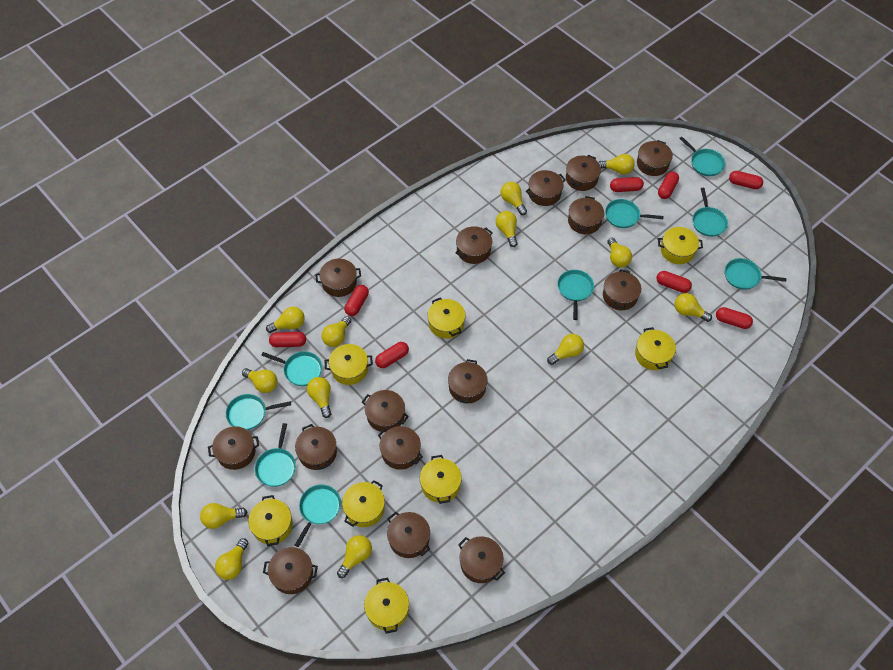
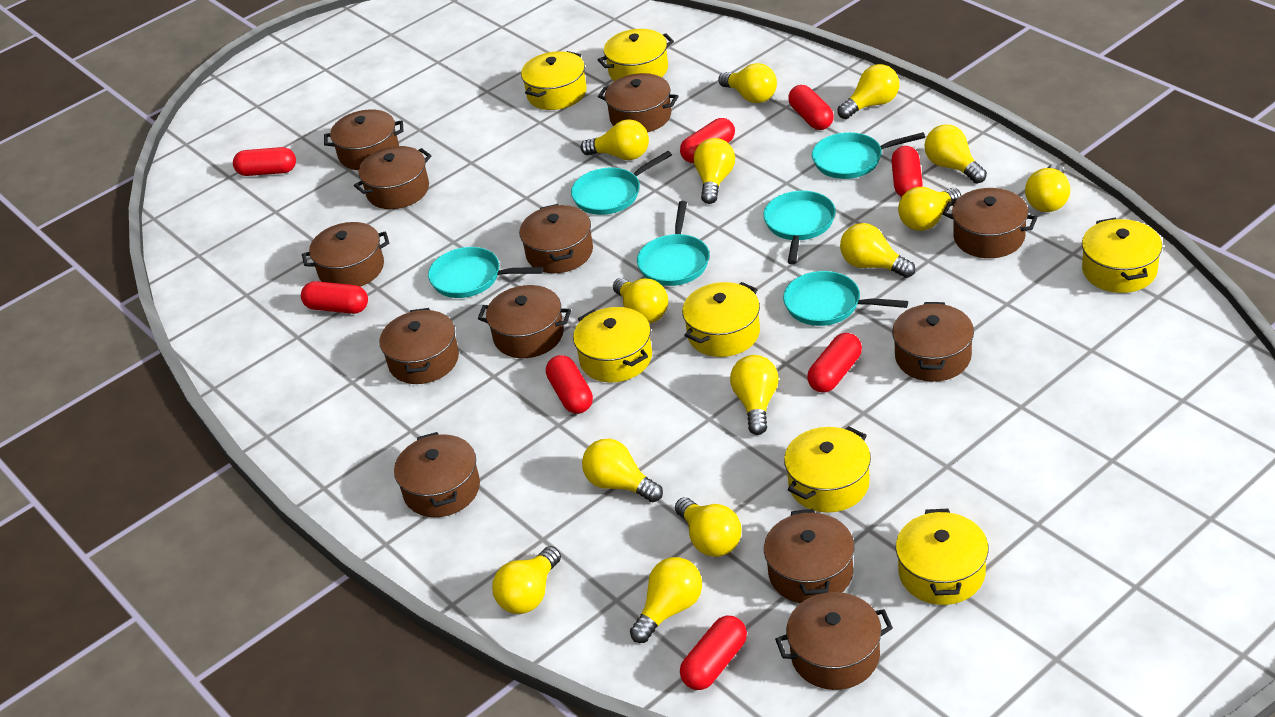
brown pot: [208,426,259,470] [263,547,318,594] [295,424,337,470] [315,259,361,297] [362,390,409,432] [378,426,423,470] [387,512,430,558] [448,359,488,404] [455,226,493,264] [458,536,505,583] [526,170,566,206] [566,155,601,191] [568,196,604,234] [603,269,641,310] [637,140,673,176] = 15 -> [302,222,389,287] [324,110,403,170] [354,146,432,209] [379,308,459,384] [394,432,480,517] [478,285,571,358] [519,204,593,273] [598,73,678,133] [764,509,854,603] [775,592,893,690] [892,302,974,382] [943,188,1038,258] = 12
turquoise pan: [226,394,291,430] [255,423,296,487] [261,351,322,386] [295,484,341,547] [557,270,594,320] [605,199,664,228] [679,137,725,176] [692,188,728,237] [725,258,786,290] = 9 -> [428,247,543,298] [571,151,672,215] [637,201,710,286] [763,191,835,264] [783,271,908,326] [812,132,925,179] = 6
yellow light bulb: [200,503,247,529] [215,538,248,580] [242,368,278,393] [266,307,305,333] [307,377,331,418] [322,316,351,347] [337,535,372,578] [496,211,518,247] [501,182,527,215] [547,334,584,365] [598,154,635,175] [607,238,632,267] [675,293,712,322] = 13 -> [492,546,561,614] [580,119,649,160] [582,439,663,502] [613,278,668,323] [630,557,702,643] [675,497,741,557] [694,138,735,204] [718,63,777,103] [730,355,779,435] [837,64,899,119] [840,223,915,278] [898,187,961,231] [924,124,987,184] [1025,163,1070,212] = 14
yellow pot: [248,495,293,546] [324,344,373,385] [342,480,385,527] [364,578,409,634] [420,455,462,504] [427,297,466,339] [635,327,676,370] [658,227,703,264] = 8 -> [521,51,587,110] [573,307,652,382] [598,29,674,81] [682,282,760,357] [784,426,871,513] [896,509,988,605] [1082,218,1162,293] = 7

